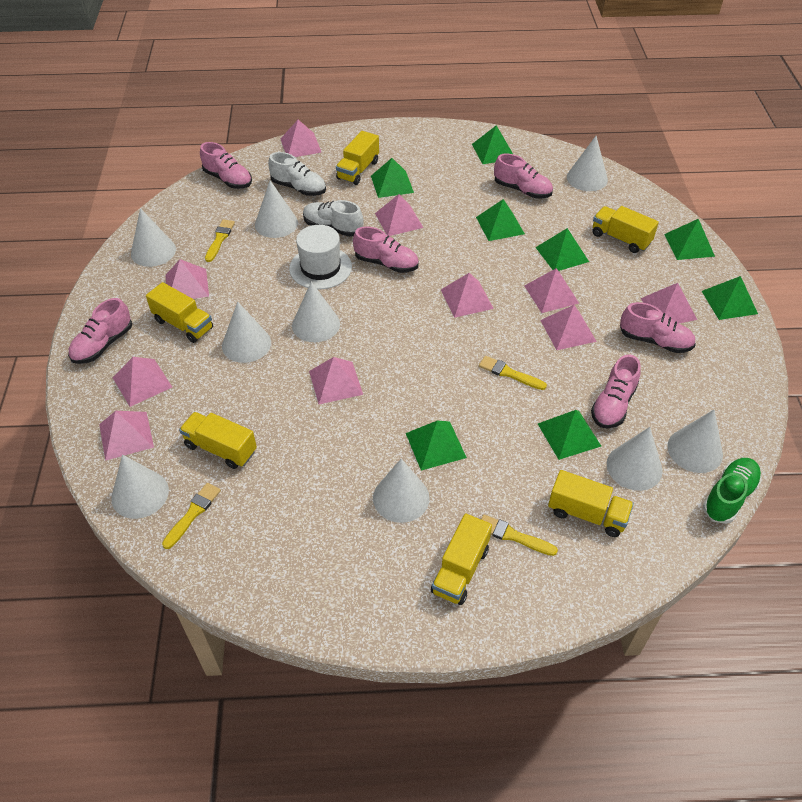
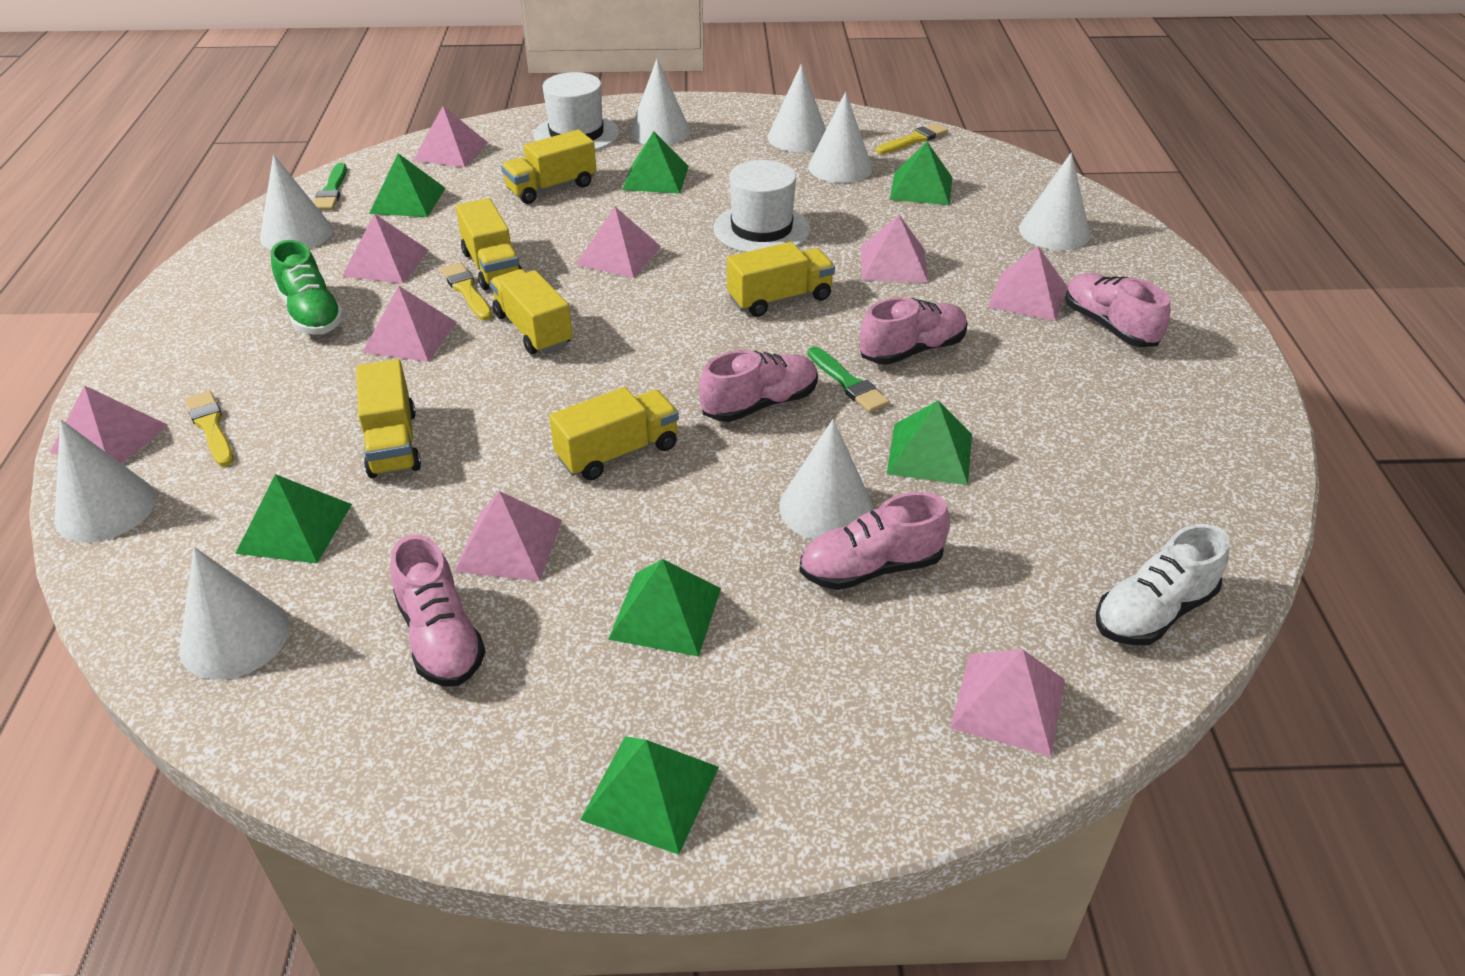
green brush: none = 0 -> [314,163,347,210] [808,346,890,413] = 2
green pyramid: [371,158,414,198] [406,421,467,470] [472,125,513,164] [476,199,525,241] [535,228,589,271] [538,410,601,460] [664,219,715,260] [702,276,758,320] = 8 -> [235,474,352,564] [369,153,445,217] [580,736,719,855] [608,559,721,657] [622,131,689,194] [887,400,972,485] [890,142,952,205] = 7
pink pyramid: [99,411,154,461] [113,357,172,407] [165,259,209,299] [281,120,322,157] [309,357,363,404] [375,194,424,236] [441,273,494,318] [525,268,579,313] [540,305,597,350] [641,283,697,324] = 10 -> [50,385,168,464] [342,213,428,284] [362,286,457,362] [413,106,488,167] [454,491,562,581] [576,207,661,278] [860,215,928,283] [950,649,1065,757] [988,246,1067,321] = 9
pink shoe: [68,298,132,364] [200,142,252,189] [353,226,419,273] [494,154,553,198] [591,354,641,428] [620,302,696,353] = 6 -> [390,534,485,686] [699,350,818,422] [799,492,950,590] [859,297,968,365] [1065,273,1171,347] = 5
white cone: [111,455,169,519] [131,208,176,267] [222,301,271,363] [255,181,298,238] [292,282,340,342] [373,458,430,523] [567,136,608,191] [607,427,663,491] [667,410,723,473] = 9 -> [54,420,156,542] [179,547,290,680] [260,154,333,250] [630,59,691,145] [767,64,826,152] [779,419,873,539] [808,92,873,183] [1019,152,1090,250] = 8
white hat: [289,225,352,289] = 1 -> [534,72,619,151] [714,160,810,252] = 2
white shoe: [268,152,326,196] [303,200,363,237] = 2 -> [1096,524,1229,645] = 1
yellow brush: [162,483,221,549] [205,219,235,262] [479,356,547,390] [481,515,558,556] = 4 -> [185,391,234,467] [441,263,492,320] [876,123,948,154] = 3

